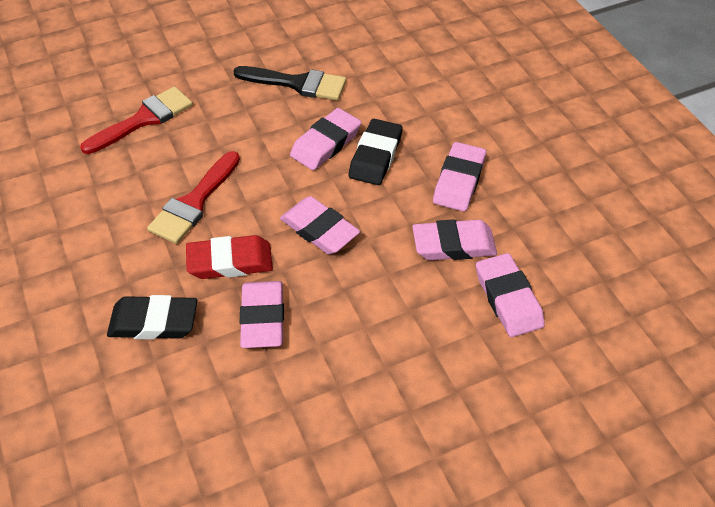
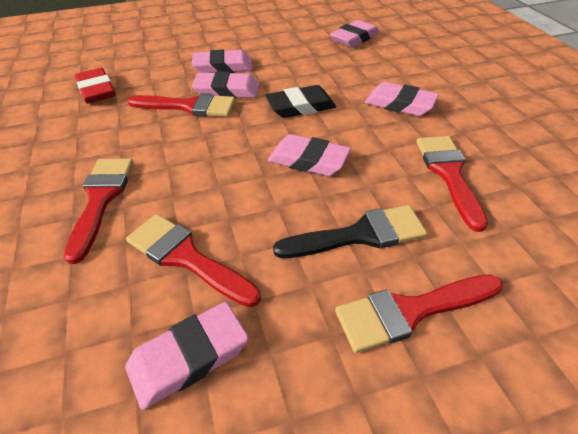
black eraser: [107,295,197,340] [349,119,403,185] = 2 -> [265,85,336,118] = 1
red brush: [80,86,193,154] [147,151,240,244] = 2 -> [64,158,133,264] [126,214,261,307] [127,93,235,117] [335,274,503,353] [416,136,488,232] = 5

